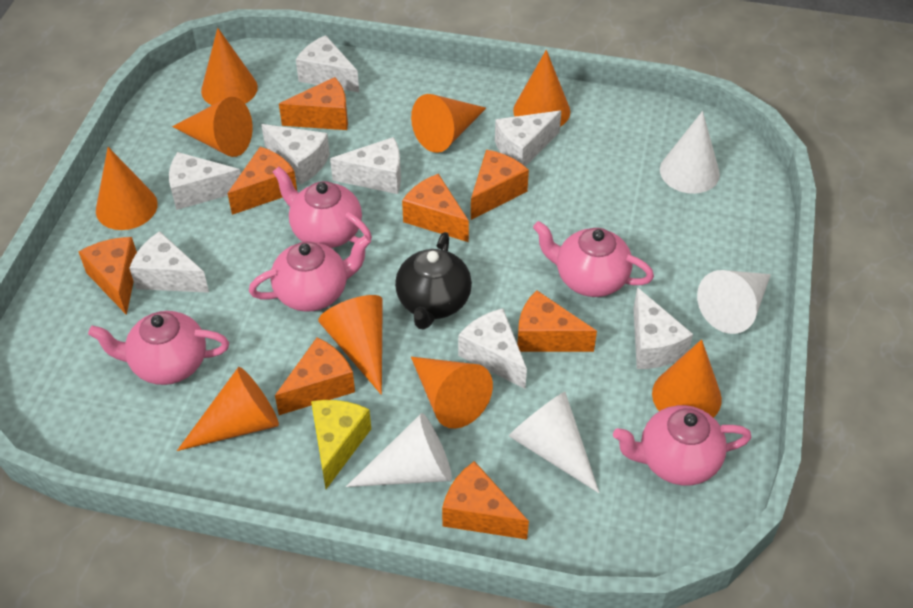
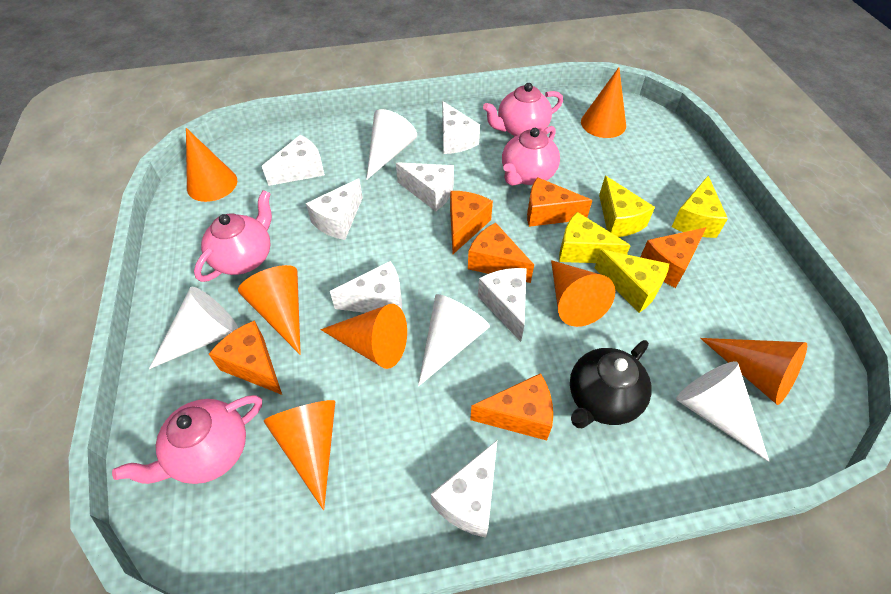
orange cheese: [79,237,137,315] [228,147,297,215] [275,337,355,415] [279,77,348,130] [402,174,469,242] [442,461,529,539] [471,150,529,220] [517,290,597,352] = 8 -> [209,320,282,395] [450,191,493,254] [468,223,534,283] [470,373,553,441] [527,177,592,227] [640,227,707,288] = 6
orange cone: [96,147,158,230] [172,97,253,157] [177,367,279,451] [201,28,258,105] [318,295,383,395] [411,94,486,153] [411,357,493,429] [513,50,570,127] [652,339,722,418] = 9 -> [186,128,237,202] [238,265,301,355] [264,400,335,510] [320,304,407,369] [551,260,615,327] [581,67,626,138] [700,338,807,405] = 7
pink teapot: [88,311,229,385] [249,235,371,312] [273,166,372,248] [533,221,654,297] [613,405,752,485] = 5 -> [112,395,262,484] [194,190,272,282] [483,83,563,136] [502,126,560,186] = 4
white cheese: [129,231,209,293] [169,152,241,210] [261,124,330,185] [296,35,359,92] [330,137,401,194] [458,308,527,389] [495,111,561,167] [633,287,693,369] = 8 -> [262,135,325,186] [306,178,363,240] [330,261,402,313] [396,162,454,211] [431,441,497,538] [442,101,480,154] [478,268,527,342] = 7
yellow cheese: [311,400,371,489] = 1 -> [559,212,631,263] [595,249,669,313] [599,176,655,237] [671,176,728,238] = 4

